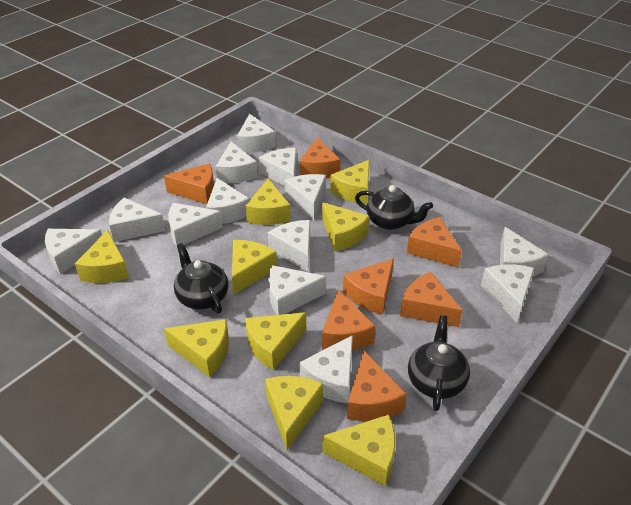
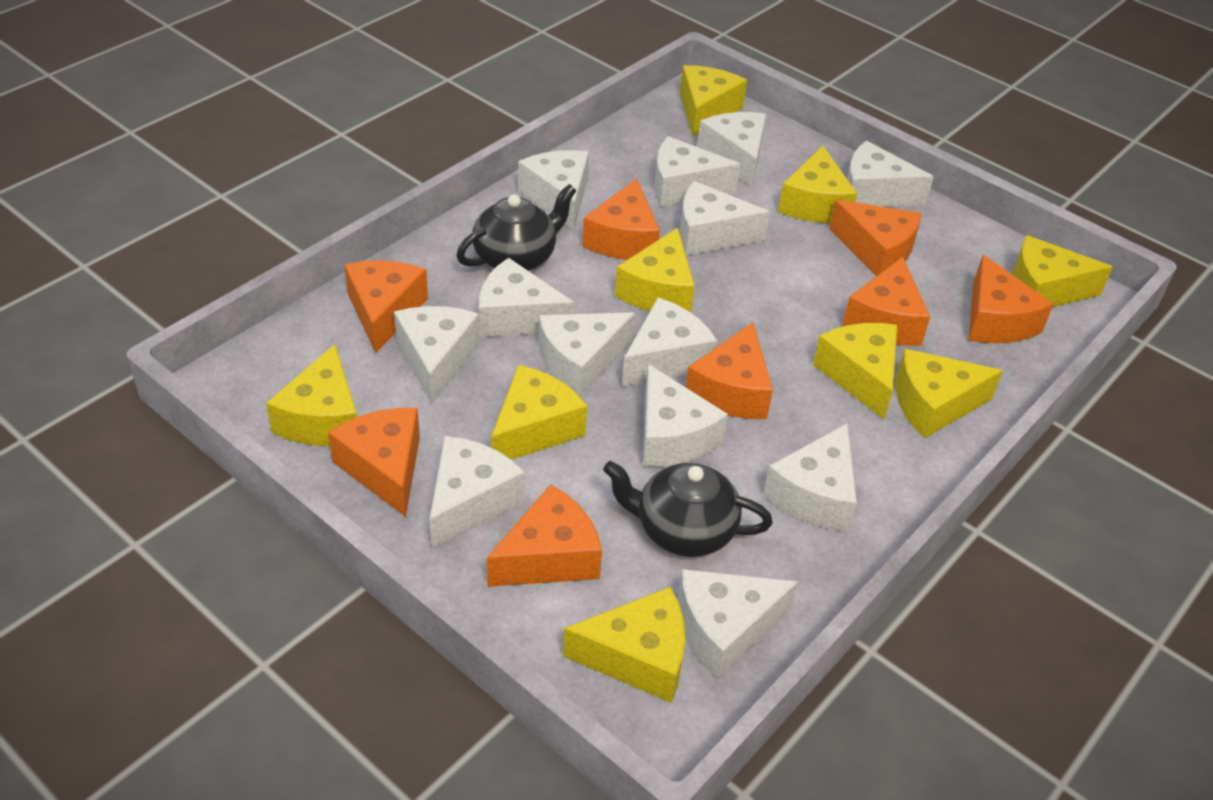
black teapot: [174,243,229,314] [355,185,433,230] [408,315,470,411] = 3 -> [456,184,577,271] [603,461,773,557] = 2
orange cheese: [164,163,214,204] [300,138,340,178] [322,290,376,350] [343,258,394,315] [347,351,407,421] [400,272,463,327] [407,217,462,268] = 7 -> [328,408,420,517] [344,260,428,353] [487,484,602,587] [582,178,660,260] [686,322,773,419] [829,200,922,276] [842,257,930,346] [968,255,1053,343] = 8

